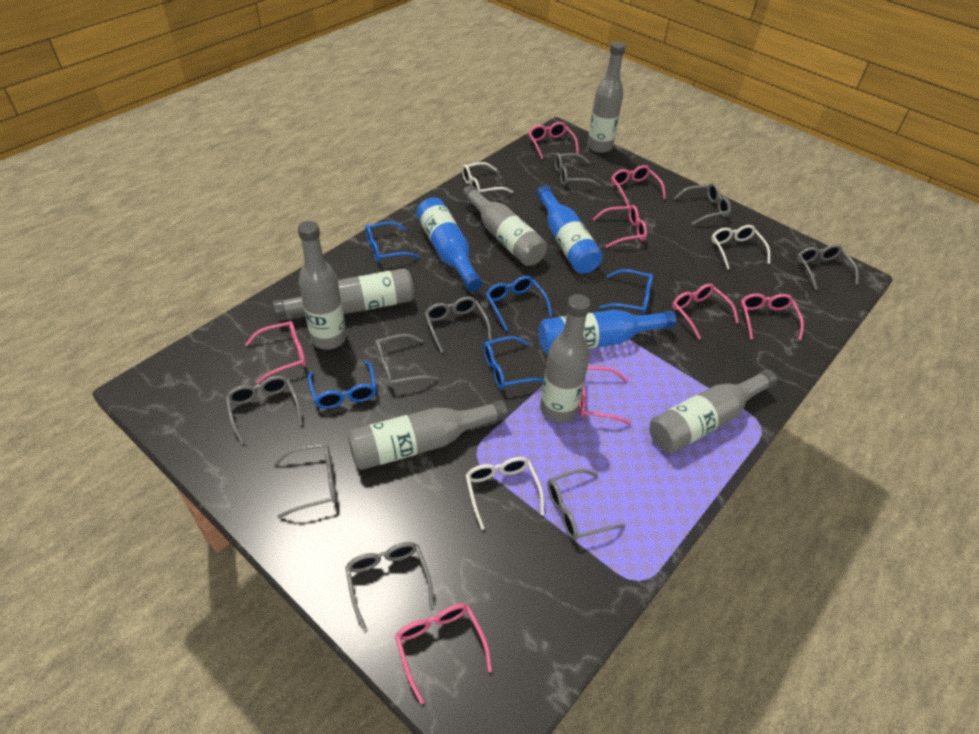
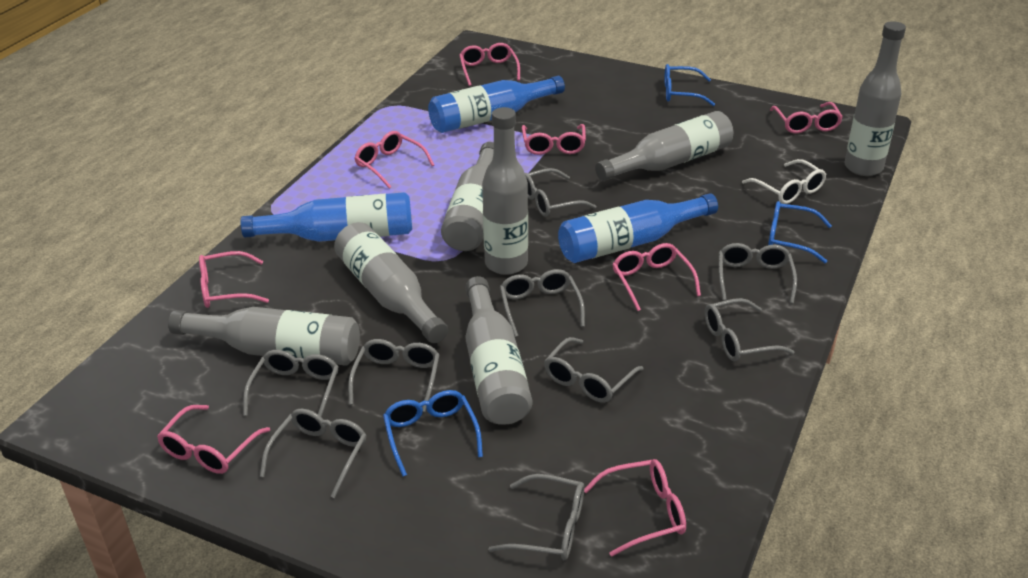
blue glasses: [308,361,377,409] [365,221,420,263] [483,336,544,390] [486,276,552,331] [599,269,653,314] = 5 -> [383,390,483,476] [665,64,715,106] [768,201,832,263] = 3
white glasses: [462,162,513,193] [465,457,544,530] [711,225,770,269] = 3 -> [742,159,826,204] = 1

